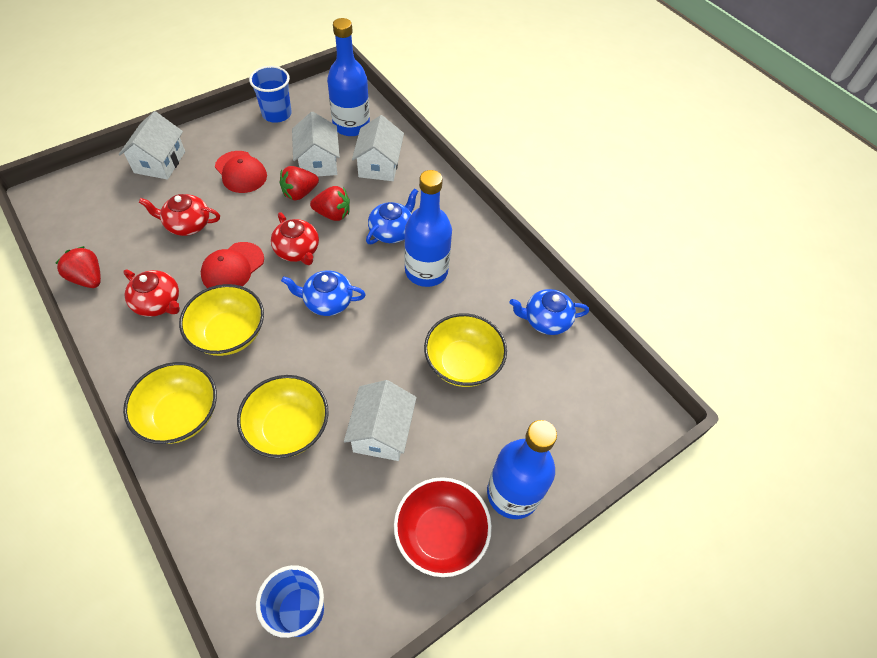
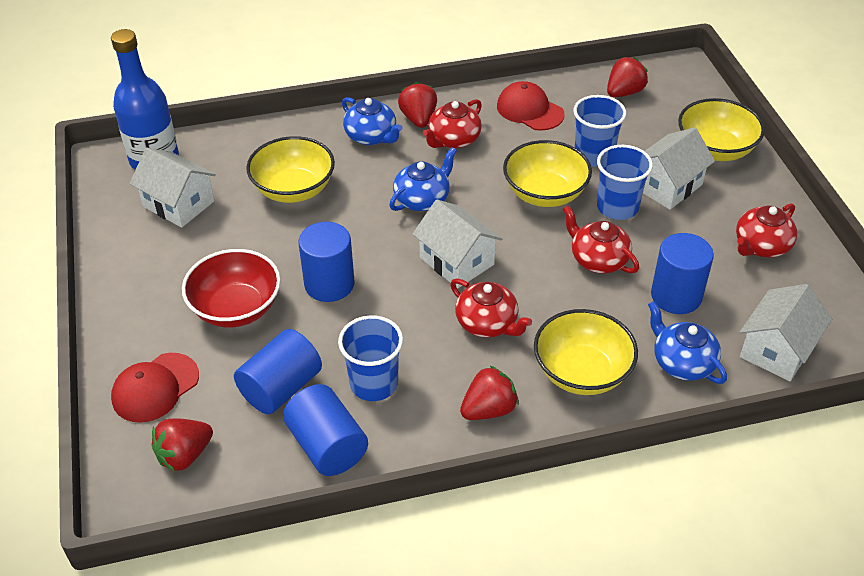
blue bottle: [327,18,370,136] [404,170,452,287] [487,420,557,519] = 3 -> [111,29,179,170] = 1
blue cup: [249,66,292,123] [256,565,324,638] = 2 -> [338,316,403,401] [573,95,626,167] [597,145,653,220] = 3
blue cylinder: none = 0 -> [234,329,322,414] [283,384,368,476] [298,222,354,302] [651,233,714,314] = 4
red strawberry: [55,246,101,288] [279,166,319,200] [310,186,350,221] = 3 -> [151,418,213,472] [398,82,437,128] [460,365,519,420] [607,57,648,97] = 4
red teapot: [123,269,180,317] [139,194,220,236] [271,212,319,265] = 3 -> [423,99,482,149] [450,278,532,338] [563,205,639,273] [736,203,797,257] = 4

